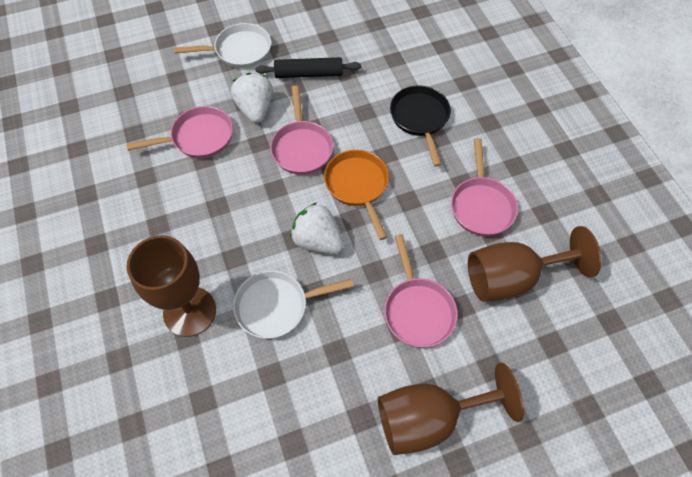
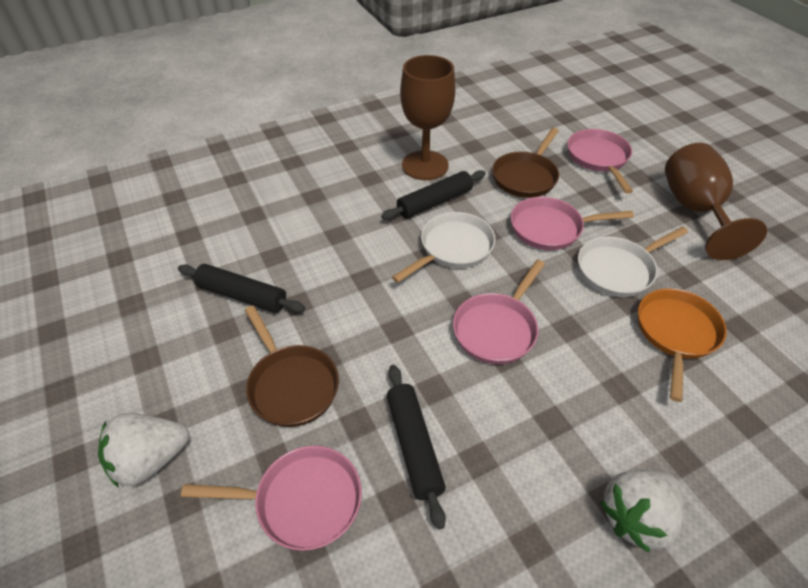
black pan: [390,85,451,167] = 1 -> none = 0
black rolling pin: [256,57,361,78] = 1 -> [178,264,305,313] [381,170,486,220] [387,365,446,529] = 3
brown goblet: [127,235,216,337] [378,363,524,455] [468,226,602,302] = 3 -> [400,55,455,180] [665,143,767,260] = 2
brown pan: none = 0 -> [245,306,339,427] [492,128,559,198] = 2

